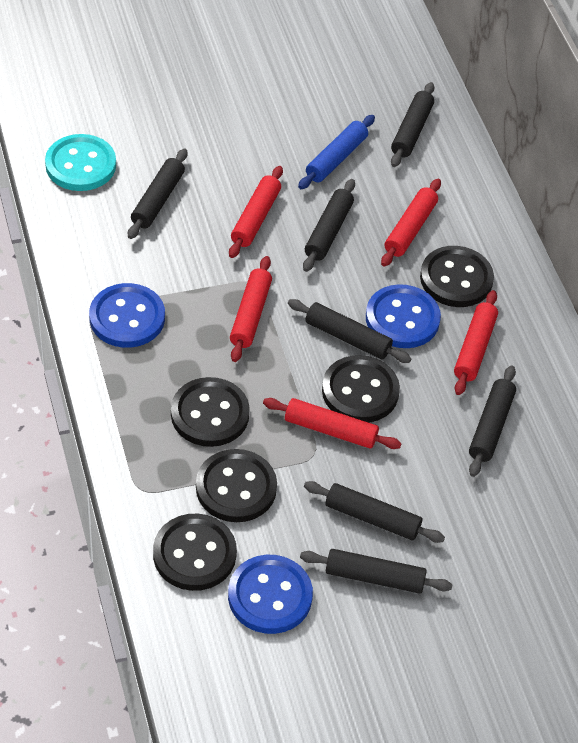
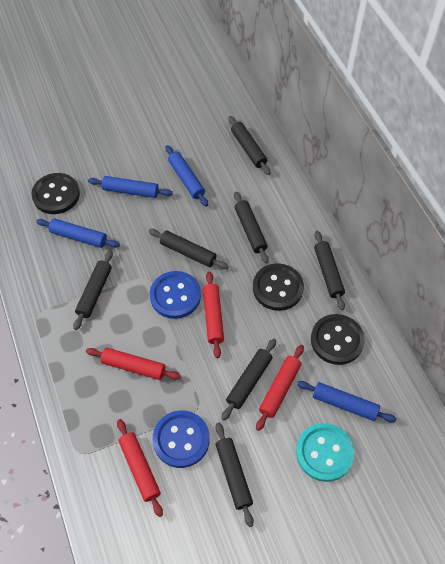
black button: [153,514,237,591] [171,377,250,447] [196,449,277,522] [322,355,400,423] [420,246,494,307] = 5 -> [31,173,80,214] [253,263,304,311] [311,314,365,365] = 3
blue button: [89,283,165,348] [228,555,313,634] [366,284,441,348] = 3 -> [150,271,201,319] [152,410,210,468] = 2
blue rolling pin: [298,115,375,189] = 1 -> [36,218,120,248] [88,176,173,198] [166,145,208,207] [297,381,396,423] = 4
red rolling pin: [229,166,283,258] [230,256,272,362] [263,398,402,449] [381,179,441,267] [454,290,498,395] = 5 -> [86,348,181,380] [117,419,163,517] [203,272,224,358] [256,345,304,431] = 4

